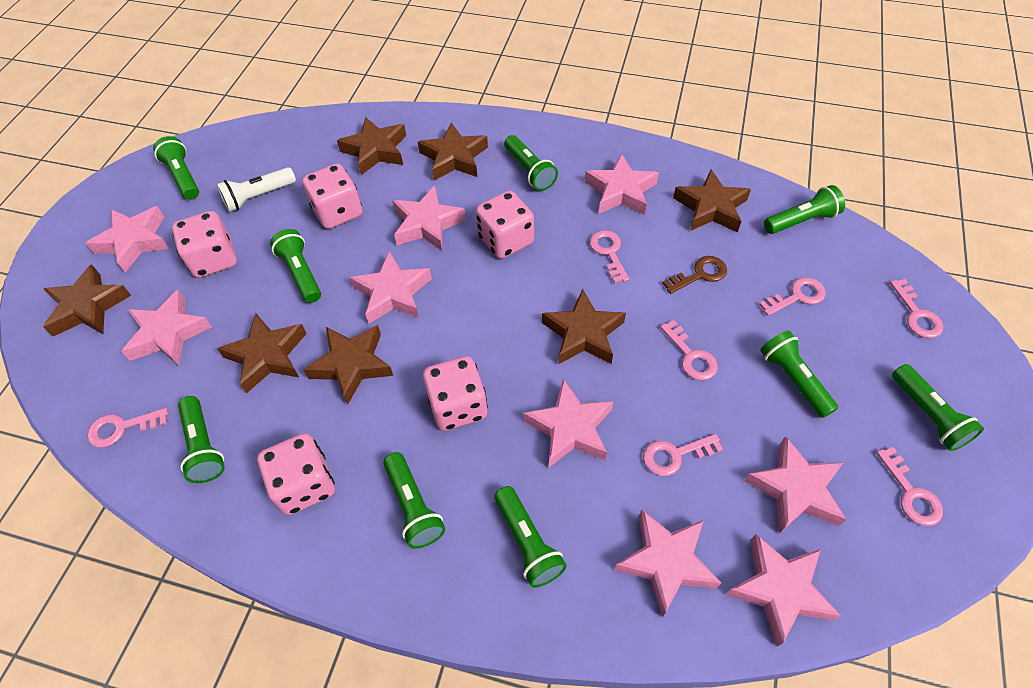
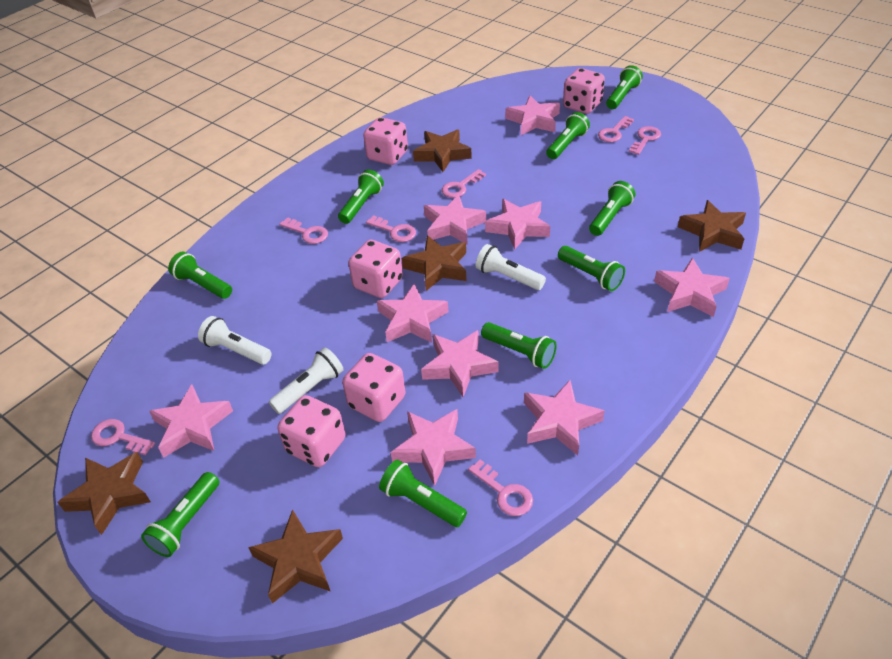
brown key: [662,256,727,294] = 1 -> none = 0
brown star: [43,264,131,336] [217,313,307,394] [303,325,394,404] [337,117,406,175] [418,122,488,180] [542,289,626,364] [673,169,751,232] = 7 -> [57,452,151,535] [248,509,343,604] [402,235,466,291] [413,129,472,172] [678,200,746,252] = 5
white flashlight: [217,167,296,212] = 1 -> [198,316,272,365] [269,347,344,414] [476,244,546,290] = 3

